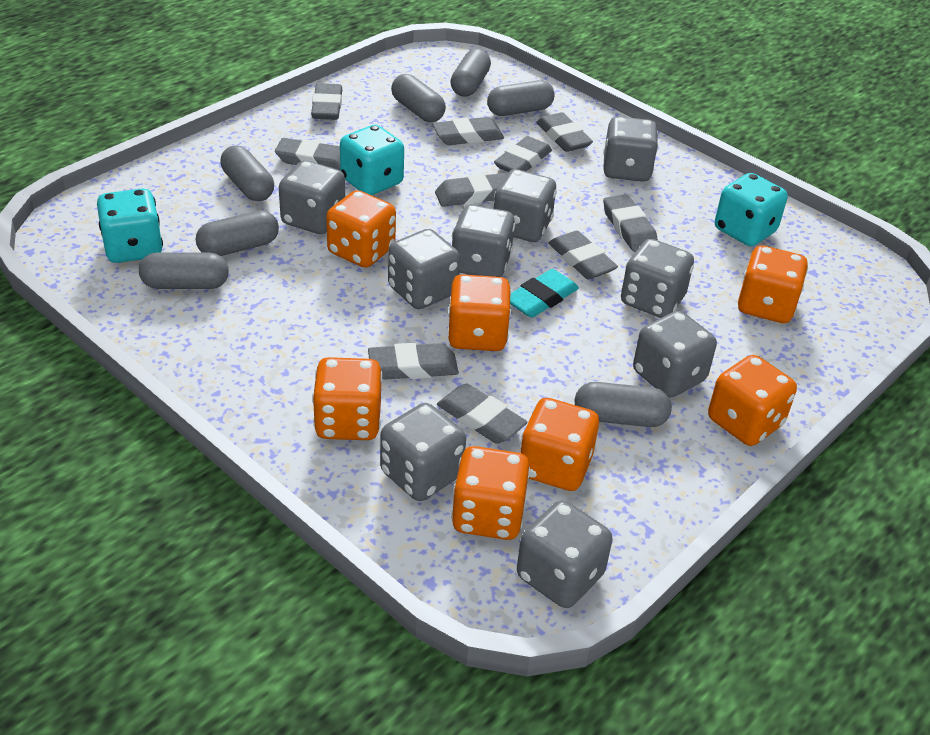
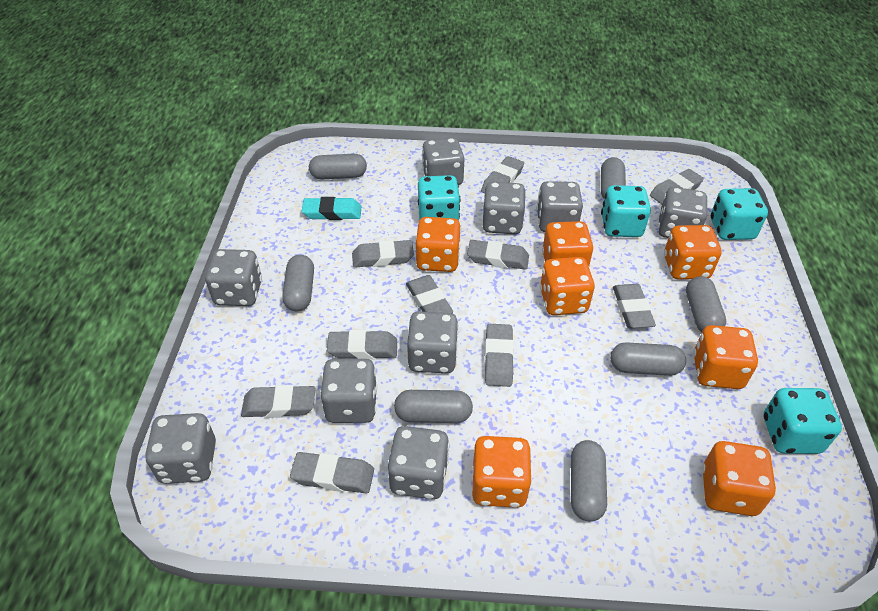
turquoise dice: [97,189,163,263] [340,125,404,195] [715,173,788,246] = 3 -> [418,175,460,221] [601,185,651,237] [711,188,768,240] [764,388,842,454] = 4

